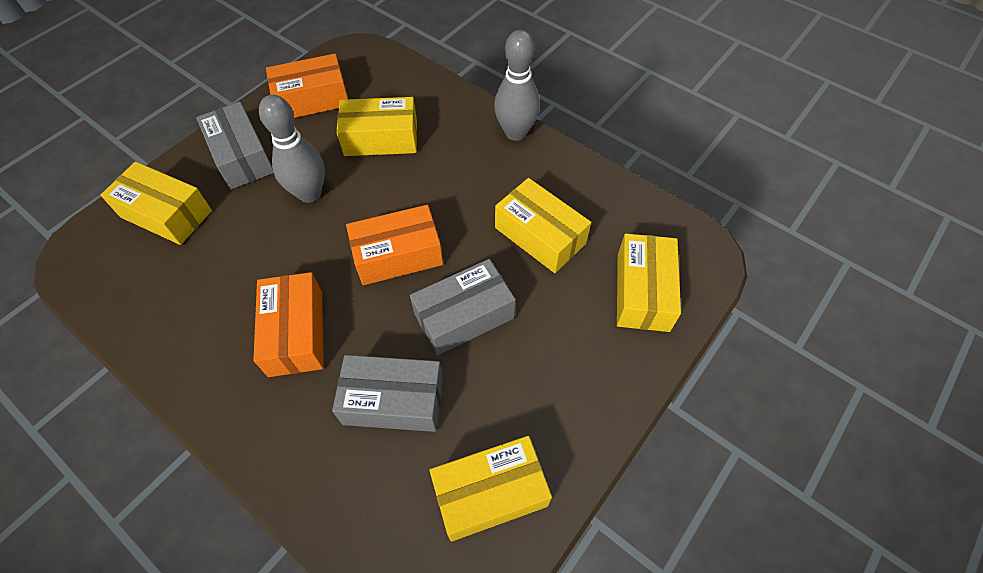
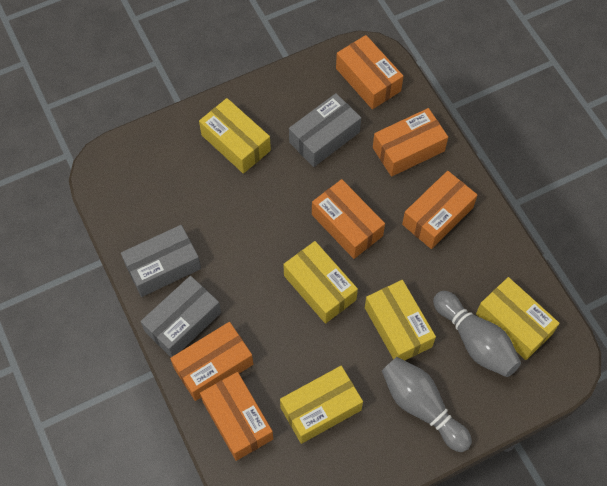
orange box: [253,272,324,377] [266,54,348,118] [346,205,443,285] = 3 -> [170,322,253,401] [200,372,273,461] [312,179,385,259] [336,35,403,109] [373,108,448,177] [402,171,477,249] = 6

